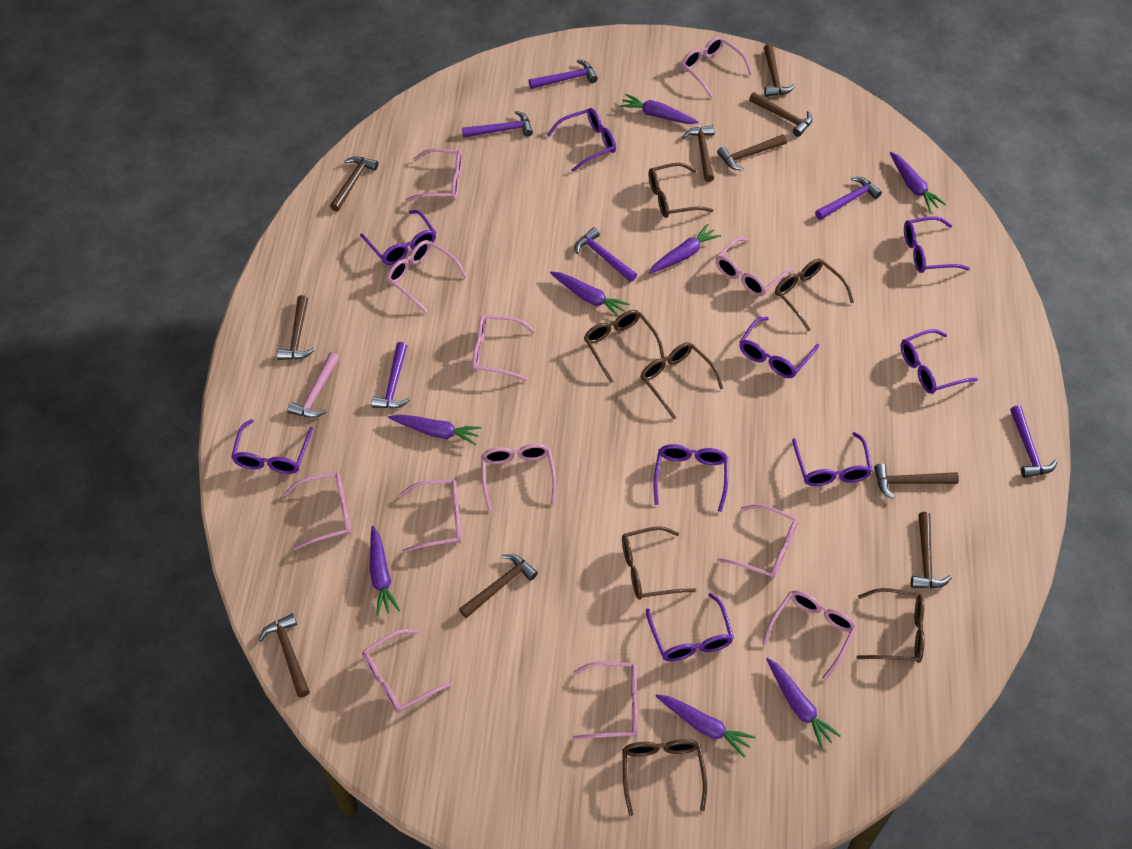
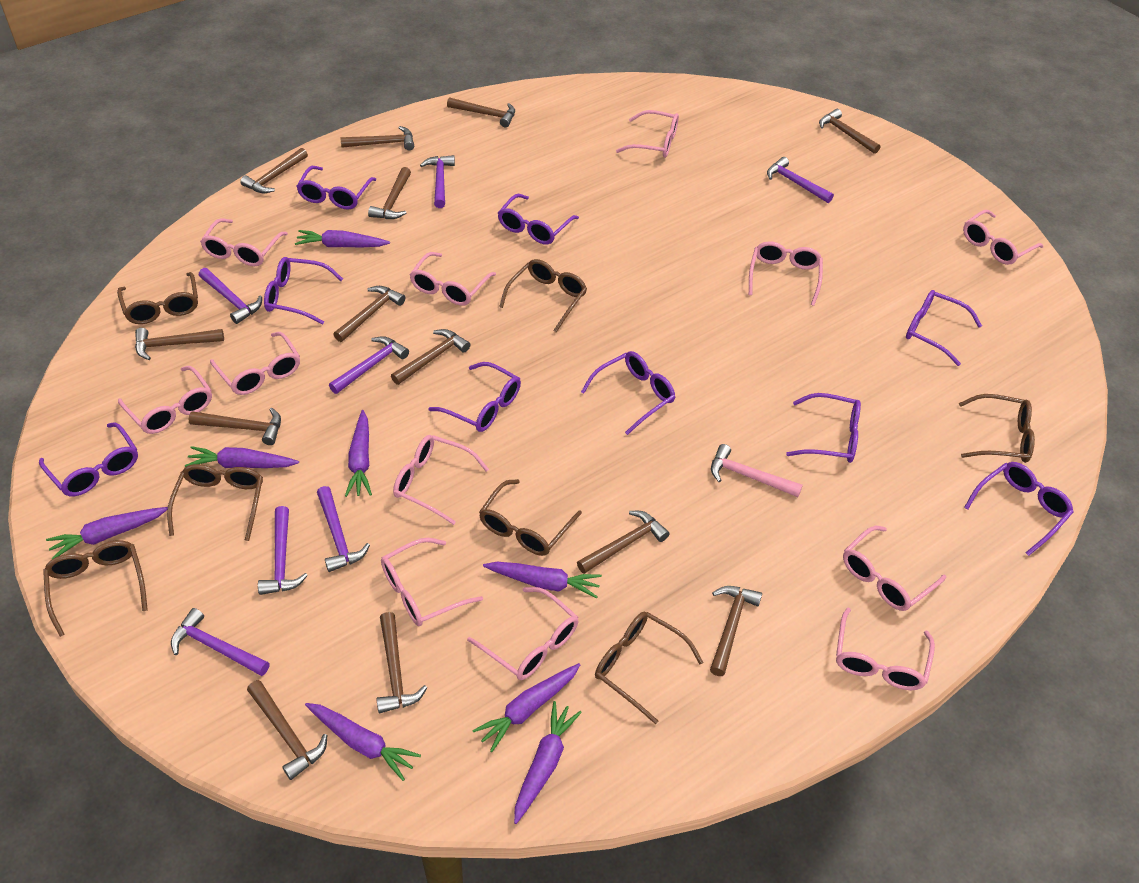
brown hammer: [259,613,310,698] [277,295,315,360] [330,156,378,211] [459,554,538,618] [683,125,715,182] [717,134,787,170] [749,92,813,137] [764,44,796,97] [874,463,959,499] [911,512,952,588] = 10 -> [135,328,224,360] [188,408,281,445] [240,148,308,193] [247,680,328,780] [333,286,406,342] [340,126,414,150] [368,167,411,219] [376,612,427,713] [391,329,471,385] [447,97,515,127] [577,511,670,574] [710,586,762,676] [819,109,881,154] = 13
purple hammer: [371,342,410,409] [462,111,533,138] [529,59,598,89] [575,227,637,282] [815,177,882,220] [1010,405,1058,478] = 6 -> [171,608,269,676] [199,268,262,324] [258,506,308,595] [317,486,370,572] [329,336,409,394] [420,155,455,208] [767,157,834,203] = 7

